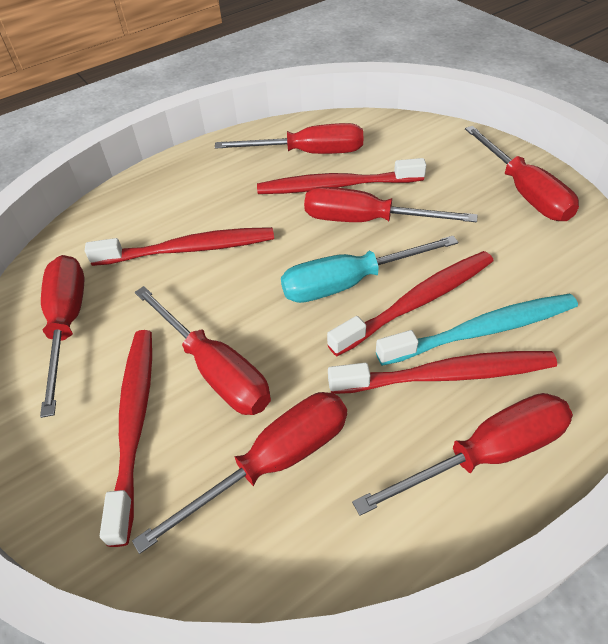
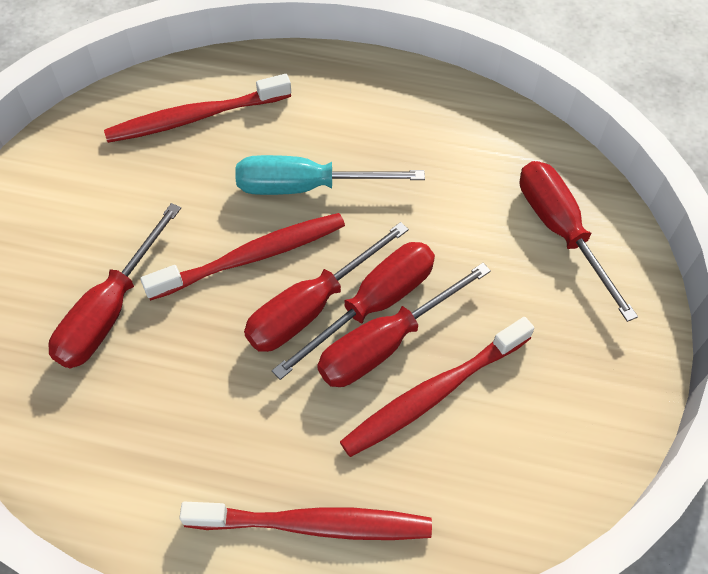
red screwdriver: [40,255,84,418] [132,392,347,554] [135,286,271,415] [215,123,363,154] [304,187,477,222] [352,393,573,516] [465,126,579,221] = 7 -> [48,203,181,368] [244,222,409,352] [272,242,435,380] [317,263,491,387] [520,161,638,322] = 5
red toothbrush: [85,227,274,266] [100,330,152,547] [257,158,426,194] [327,251,493,356] [328,351,557,394] = 5 -> [104,74,291,143] [140,213,345,301] [179,502,432,540] [340,317,534,457] = 4
turquoise toothbrush: [376,294,578,366] = 1 -> none = 0

